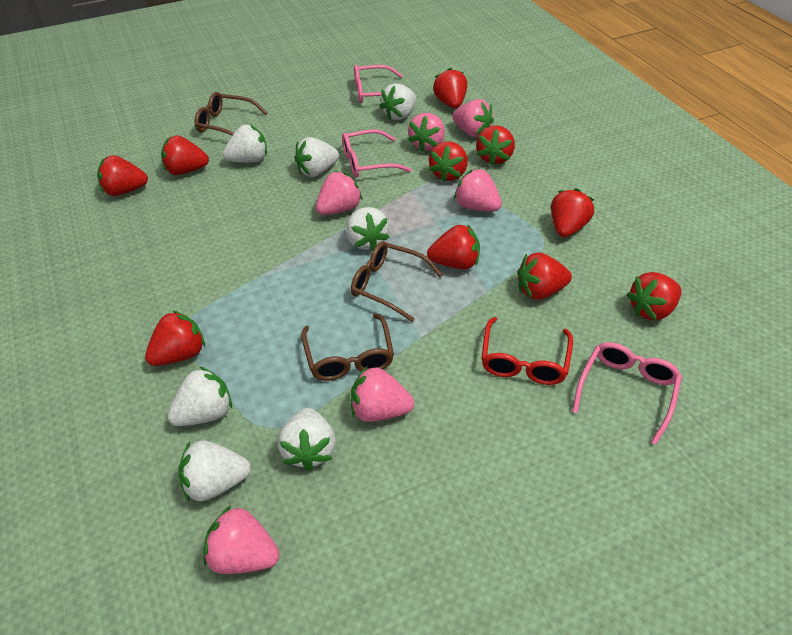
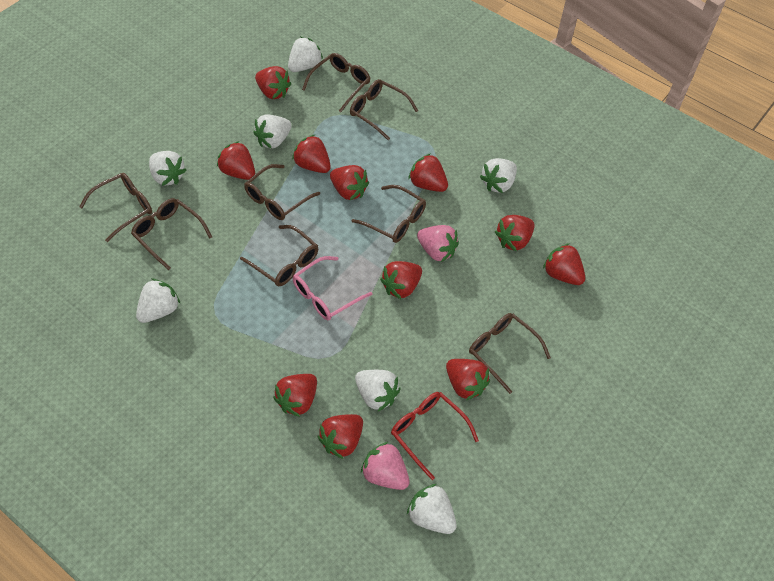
brown glasses: [195,92,268,136] [301,313,394,381] [351,242,443,322] = 3 -> [79,173,152,242] [131,198,212,270] [240,225,318,286] [244,164,320,220] [302,53,371,112] [350,79,418,140] [352,185,426,243] [469,313,551,394] = 8
pink glasses: [342,129,411,177] [354,65,403,103] [572,342,682,445] = 3 -> [293,256,372,320] = 1
pink strawberry: [203,505,279,574] [316,171,363,215] [351,366,414,422] [408,113,445,152] [452,99,494,137] [454,168,502,212] = 6 -> [361,442,410,490] [417,225,459,262] = 2
red strawberry: [97,155,148,196] [145,310,205,366] [161,135,209,175] [427,224,480,269] [429,141,468,182] [433,68,467,108] [476,126,515,166] [517,253,572,300] [551,188,594,237] [626,272,682,320] = 10 -> [217,141,255,180] [255,66,291,99] [273,374,317,417] [292,135,331,173] [317,414,363,459] [330,165,369,200] [380,261,422,299] [408,153,448,192] [446,359,490,400] [495,215,535,252] [543,243,585,285] = 11

